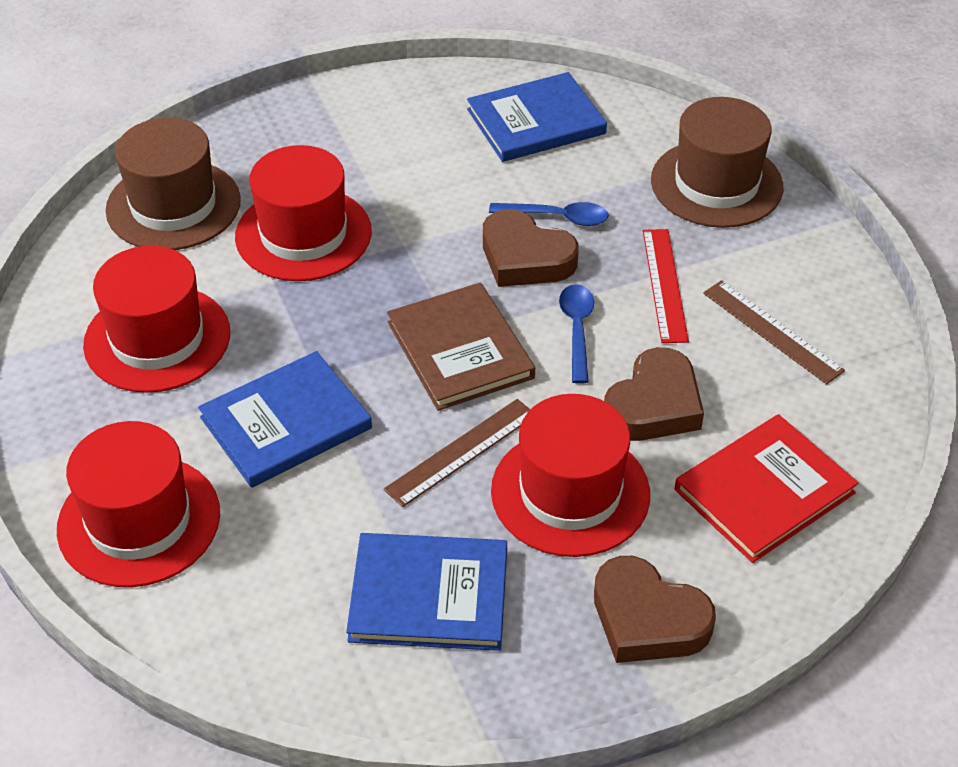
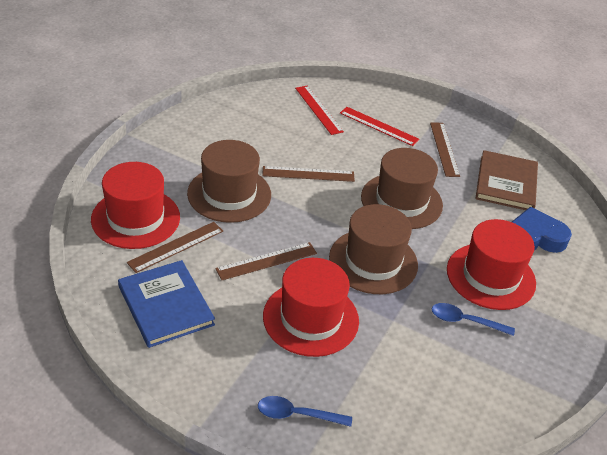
blue book: [198,351,372,488] [346,533,507,651] [467,72,607,162] = 3 -> [118,260,215,348] = 1
blue heart: none = 0 -> [512,207,572,253] = 1
brown hat: [105,118,241,250] [651,97,783,228] = 2 -> [187,140,271,223] [329,204,418,294] [361,148,443,229] = 3
brown heart: [483,209,579,287] [594,556,716,663] [604,347,704,441] = 3 -> none = 0
brown ruler: [384,399,531,507] [703,280,845,384] = 2 -> [127,222,223,273] [215,242,317,280] [262,166,355,182] [430,122,460,177] = 4
red book: [675,414,858,563] = 1 -> none = 0
red hat: [57,421,220,587] [83,246,230,393] [235,145,372,281] [491,394,650,557] = 4 -> [91,162,180,249] [263,258,359,357] [447,219,536,310] = 3
red ruler: [643,229,689,343] = 1 -> [295,86,344,135] [340,107,420,146] = 2

